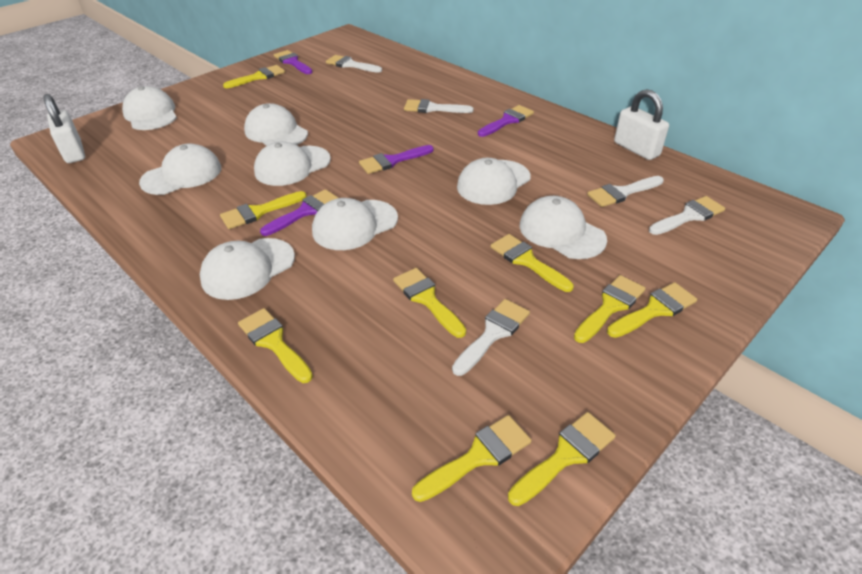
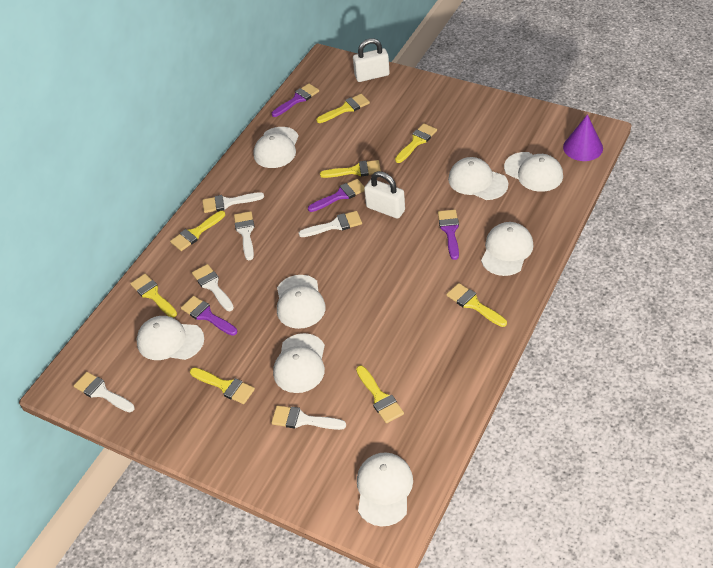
purple cone: none = 0 -> [563,114,603,161] = 1
white brush: [326,55,382,73] [404,99,474,113] [452,299,530,376] [587,176,664,207] [649,196,725,235] = 5 -> [74,372,135,412] [192,264,234,311] [202,192,264,213] [234,211,255,260] [271,406,346,430] [299,211,362,237] = 6
yellow brush: [220,191,307,229] [223,65,285,88] [238,308,313,383] [393,268,466,338] [412,415,532,502] [491,234,574,292] [508,412,616,506] [574,275,646,343] [607,282,697,338] = 9 -> [130,274,177,318] [170,211,225,251] [190,367,255,404] [316,94,370,123] [320,160,381,178] [356,366,404,423] [395,123,437,163] [446,283,507,327] = 8

